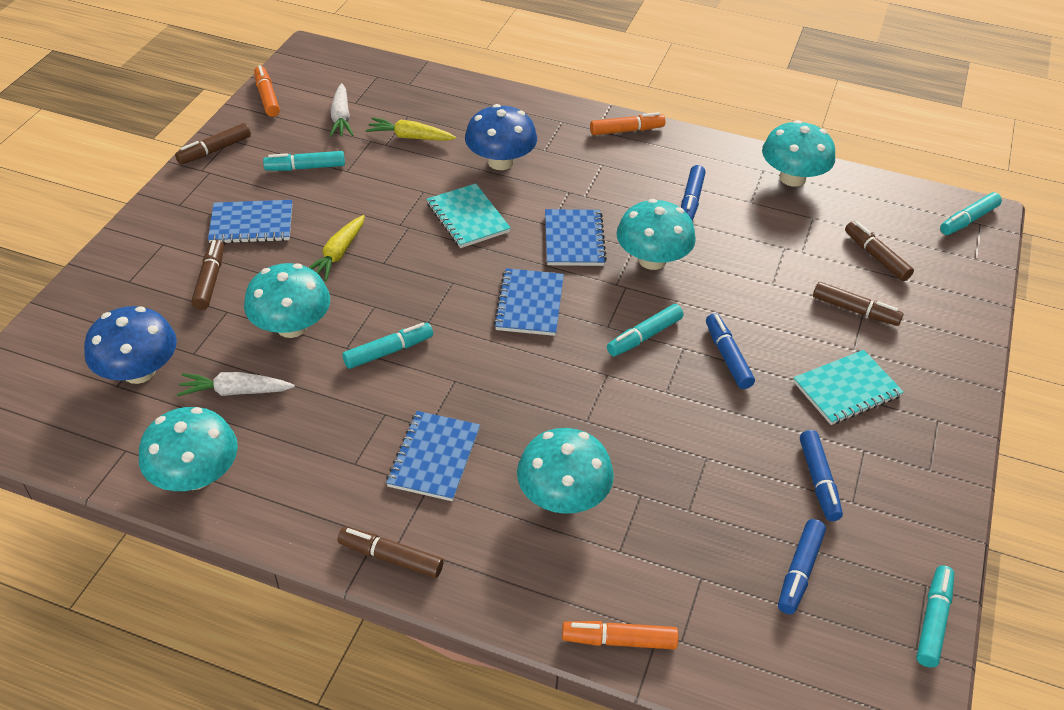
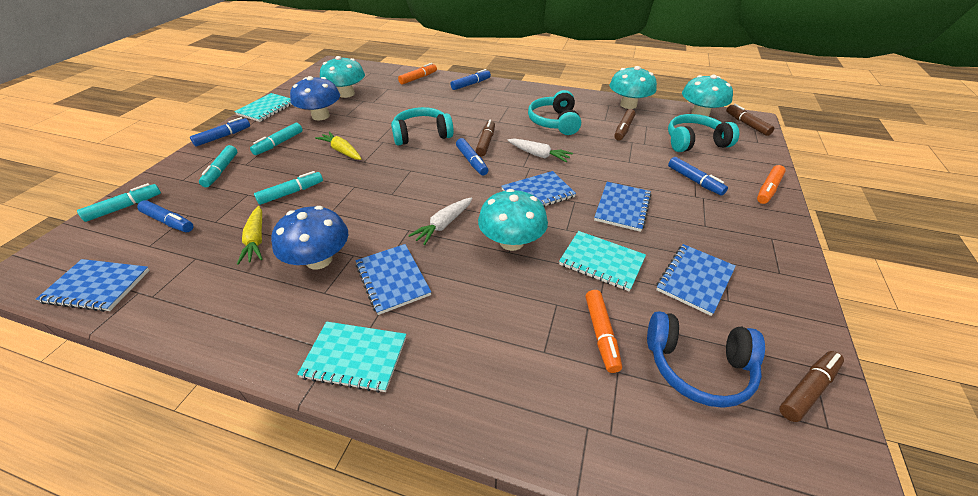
blue headphones: none = 0 -> [647,311,765,408] = 1
blue marker: [681,165,706,221] [706,313,755,389] [778,519,826,614] [800,430,843,521] = 4 -> [137,200,193,232] [190,117,250,146] [451,69,491,90] [456,138,488,176] [668,157,728,196] = 5
blue notebook: [208,200,292,244] [386,411,480,501] [493,268,564,336] [545,209,607,266] = 4 -> [36,259,150,312] [355,244,431,315] [501,171,576,207] [594,182,652,232] [656,244,736,316] = 5
brown marker: [175,123,251,165] [191,239,224,310] [338,527,443,578] [813,282,904,326] [845,221,914,281] = 5 -> [476,120,495,156] [614,109,636,141] [726,104,774,136] [779,351,844,422] = 4
turquoise headphones: none = 0 -> [391,107,454,146] [528,90,581,135] [668,114,739,152] = 3
turquoise marker: [263,151,345,171] [342,323,433,369] [607,304,683,356] [916,565,954,668] [940,192,1002,235] = 5 -> [77,183,161,222] [199,145,237,187] [250,123,303,155] [254,171,323,205] = 4
turquoise mushroom: [139,407,238,491] [244,263,330,338] [517,428,614,514] [616,199,696,270] [762,120,835,187] = 5 -> [320,56,365,98] [478,189,548,251] [610,66,657,109] [682,75,733,117] = 4
turquoise notebook: [427,183,511,248] [793,350,904,425] = 2 -> [234,93,292,122] [297,322,406,393] [559,231,646,292] = 3

